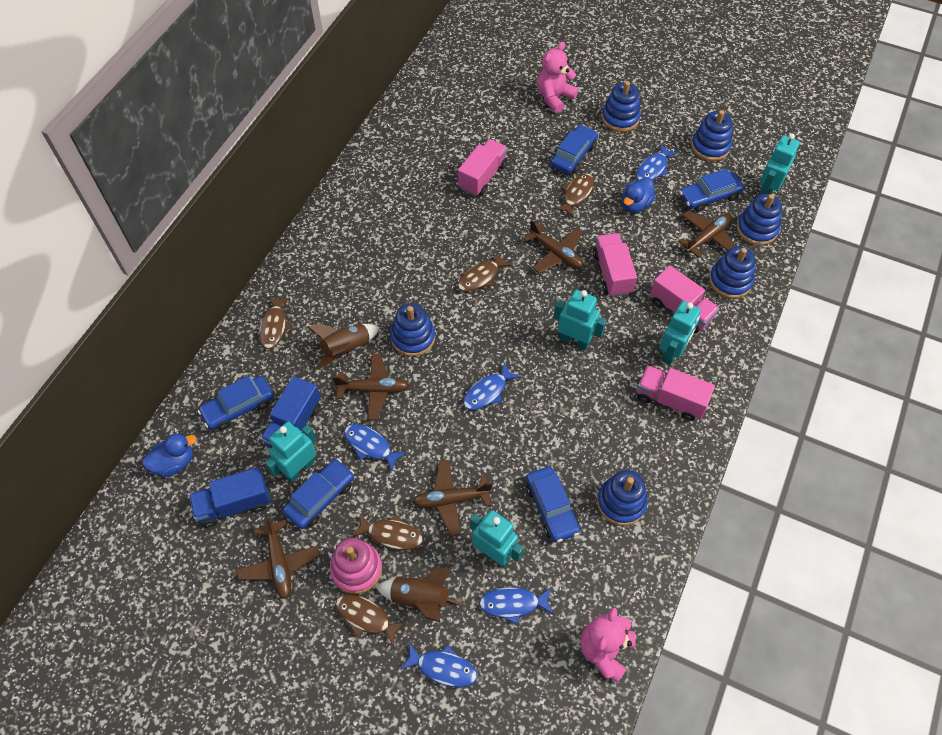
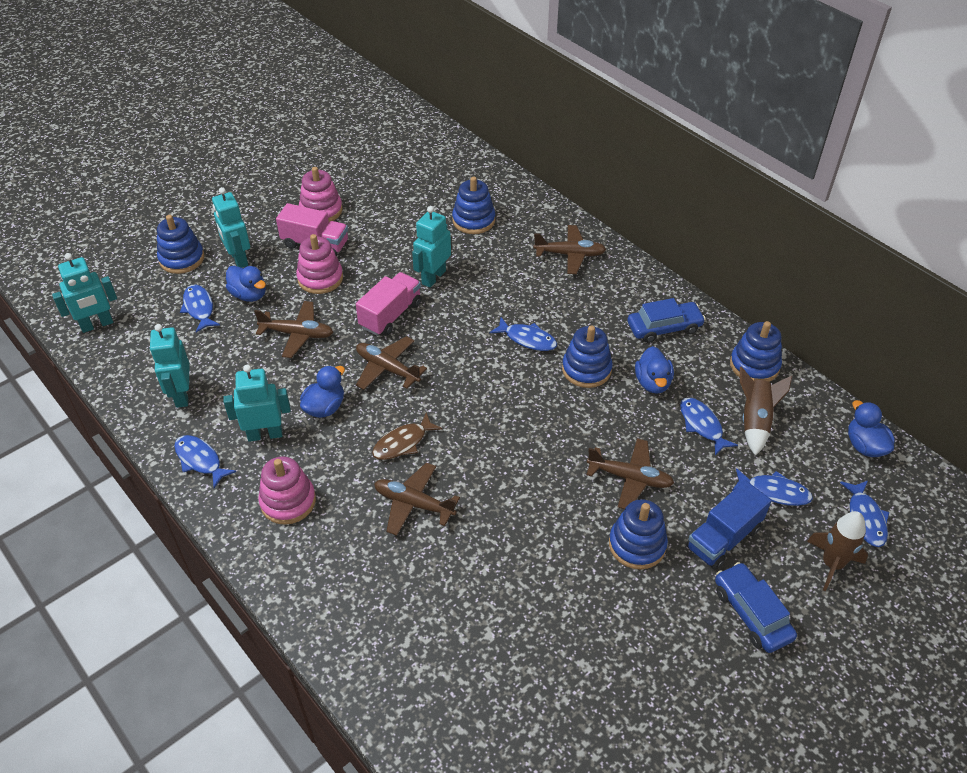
blue car: [198,376,274,430] [283,459,354,529] [526,466,580,543] [551,124,598,174] [679,168,744,212] = 5 -> [628,298,706,343] [715,562,797,653] = 2
blue duck: [142,433,196,477] [622,177,656,213] = 2 -> [226,266,266,302] [300,366,345,418] [635,346,674,394] [848,400,895,457] = 4
blue fish: [344,424,406,471] [400,643,477,687] [463,362,521,410] [479,587,553,624] [636,144,678,180] = 5 -> [174,435,236,488] [180,284,220,332] [490,317,557,351] [680,397,738,456] [732,468,813,506] [840,480,889,547] = 6
blue stacking toy: [390,303,435,357] [597,470,648,526] [601,81,641,132] [691,110,732,161] [709,246,755,299] [736,194,782,245] = 6 -> [157,215,204,274] [452,177,495,234] [562,325,613,388] [609,499,668,569] [730,321,782,382] = 5
blue truck: [189,467,271,528] [261,376,321,448] = 2 -> [686,481,772,570] = 1
brown fish: [259,296,292,349] [335,594,406,647] [352,514,423,550] [458,252,512,292] [554,173,594,217] = 5 -> [372,412,443,460] = 1
pink stacking toy: [330,538,382,594] = 1 -> [258,456,316,525] [296,234,343,294] [299,167,343,222] = 3
pink teddy bear: [537,42,579,113] [580,608,636,683] = 2 -> none = 0
pink truck: [458,139,508,196] [593,233,637,297] [637,366,715,421] [650,265,720,333] = 4 -> [276,203,348,256] [356,272,421,336] = 2

